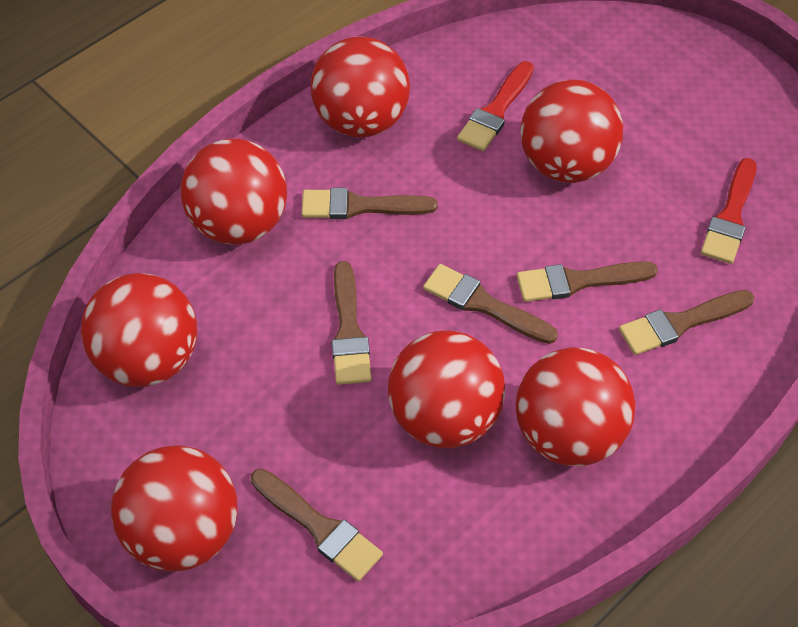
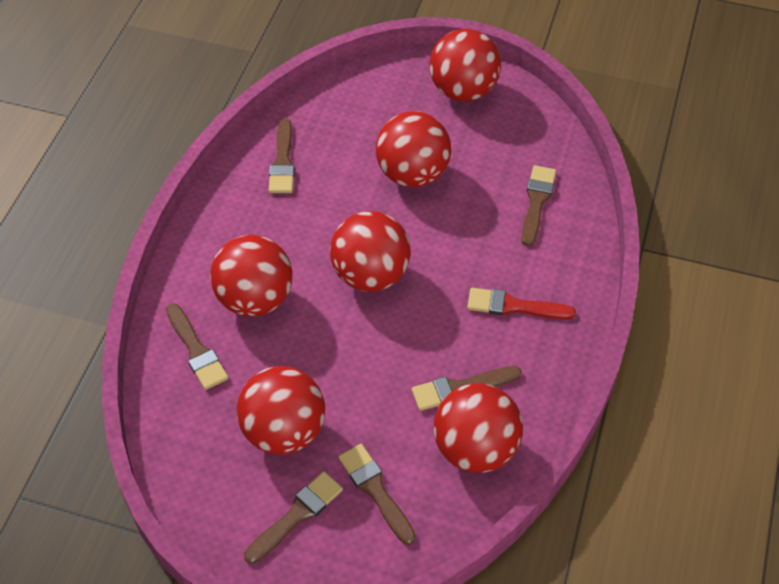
red ball: [81,273,197,387] [111,445,237,572] [181,139,287,245] [310,36,410,137] [388,330,505,448] [516,347,635,466] [520,80,623,183] = 7 -> [210,235,292,317] [237,366,325,455] [330,211,411,292] [376,111,451,187] [429,29,501,102] [434,383,523,473] = 6
red brush: [457,61,534,151] [701,158,756,264] = 2 -> [467,288,576,319] = 1

